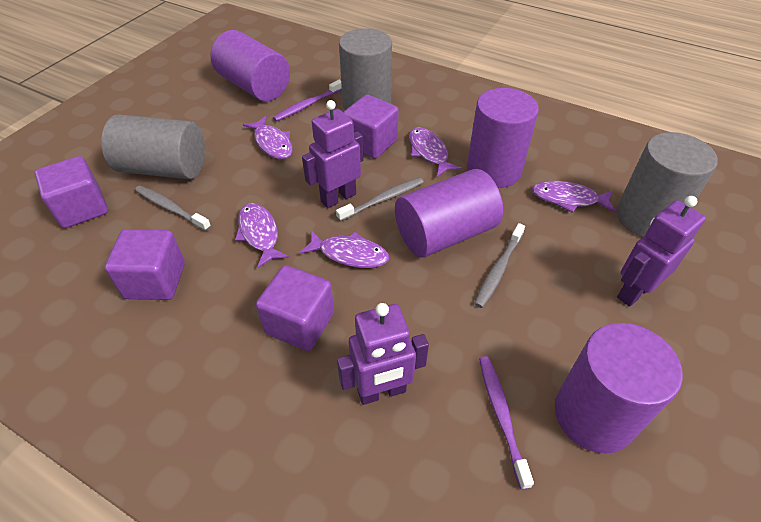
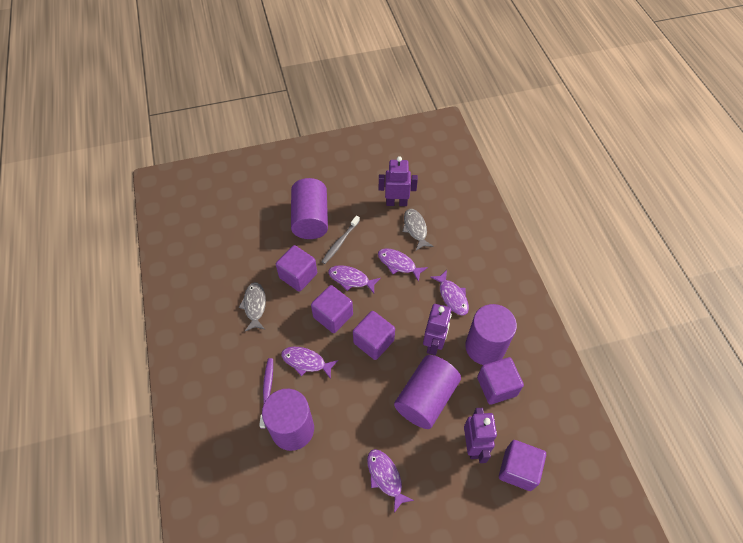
grey cylinder: [101,114,205,179] [339,28,392,110] [616,132,718,237] = 3 -> none = 0
grey fish: none = 0 -> [239,282,266,331] [403,209,433,251] = 2
grey toothbrush: [135,185,211,231] [336,177,424,222] [474,223,525,308] = 3 -> [321,215,360,264] = 1
purple cube: [35,156,108,228] [105,229,185,300] [256,265,334,351] [343,95,399,159] = 4 -> [276,245,317,292] [311,285,353,333] [353,311,395,360] [477,357,524,405] [499,440,546,491] = 5
purple toothbrush: [273,80,342,122] [479,356,534,490] = 2 -> [259,358,273,429] = 1

